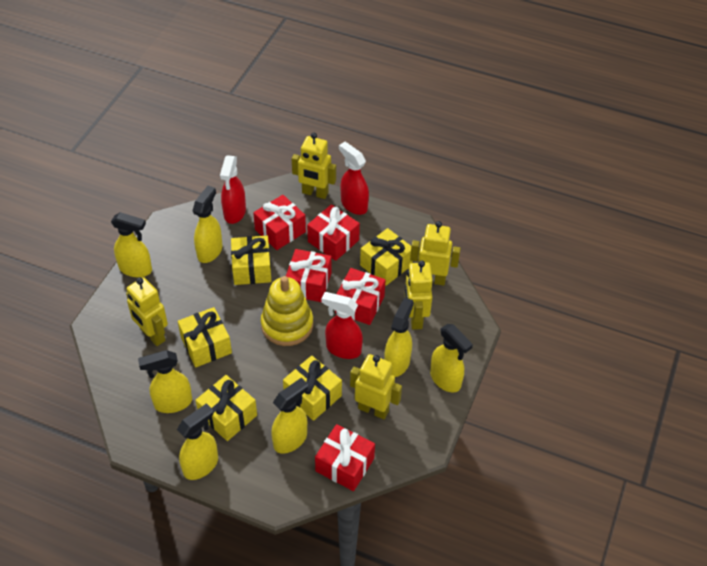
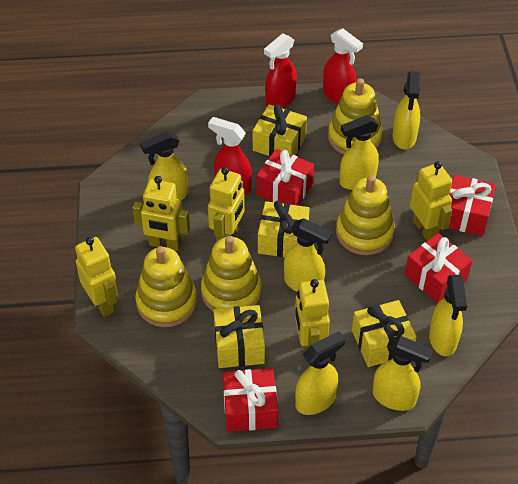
red gift: [253,195,306,250] [286,249,332,302] [307,205,360,261] [315,424,375,491] [335,268,385,325] = 5 -> [223,368,278,432] [256,149,314,206] [405,233,472,303] [449,175,496,236] = 4
yellow gift: [178,307,232,367] [195,375,257,441] [231,236,271,285] [283,356,342,421] [360,228,413,286] = 5 -> [214,305,265,368] [253,104,307,157] [258,201,310,257] [352,300,417,367] = 4
yellow stacking toy: [261,276,313,346] = 1 -> [135,246,197,327] [201,236,262,312] [328,78,383,154] [336,175,395,255] = 4

